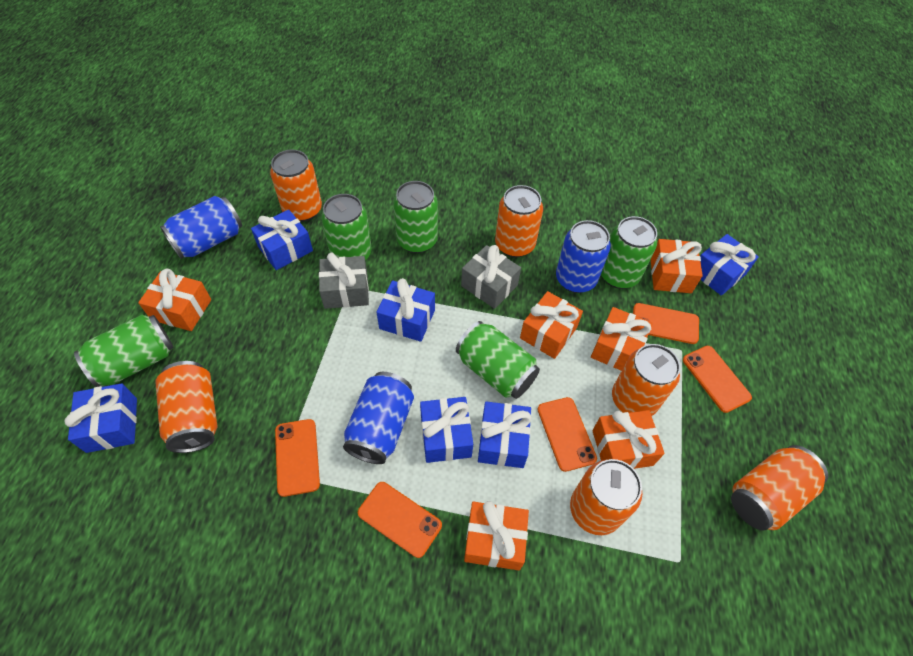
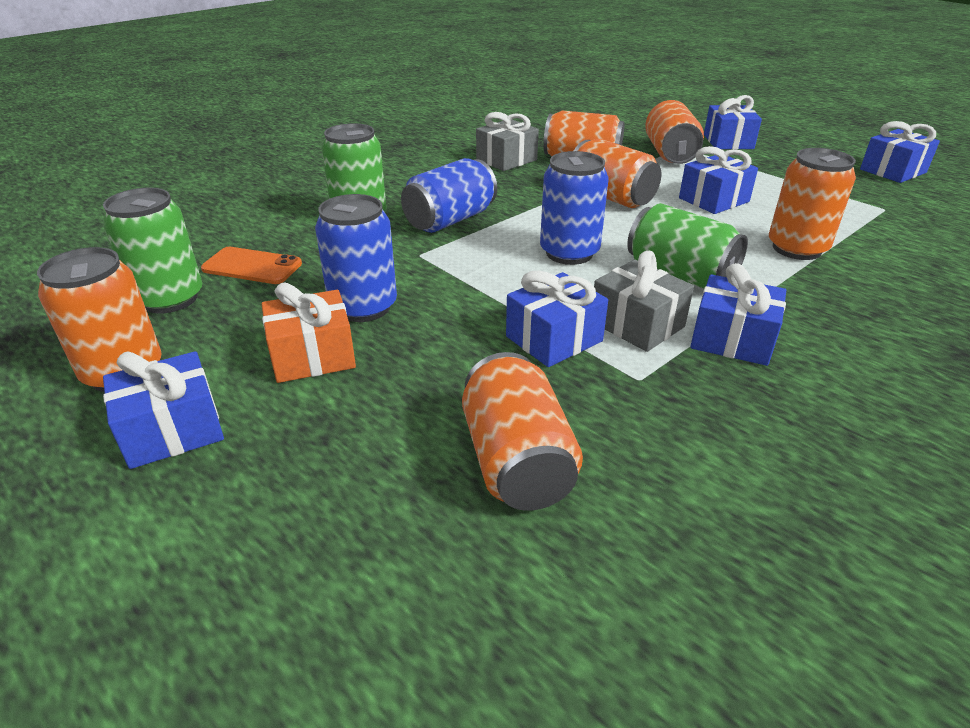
green can: [74,315,174,387] [321,194,372,260] [393,181,438,253] [456,321,540,399] [601,216,657,289] = 5 -> [103,188,202,313] [322,123,386,212] [627,203,748,288] = 3
orange gift: [138,268,211,331] [464,501,529,570] [520,291,583,359] [591,307,653,371] [592,410,664,469] [651,239,703,293] = 6 -> [262,282,356,383] = 1
orange phone: [275,419,320,497] [358,482,442,558] [538,397,597,472] [633,303,699,344] [683,346,752,413] = 5 -> [201,247,302,284] = 1

